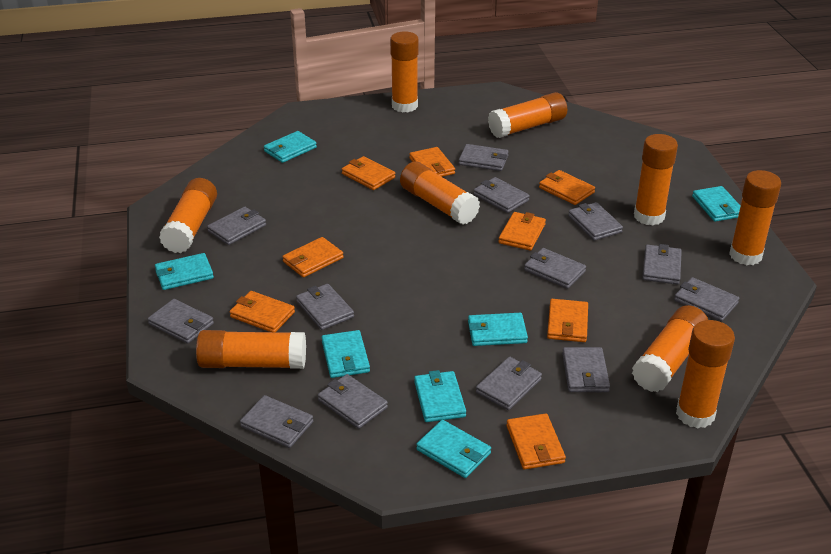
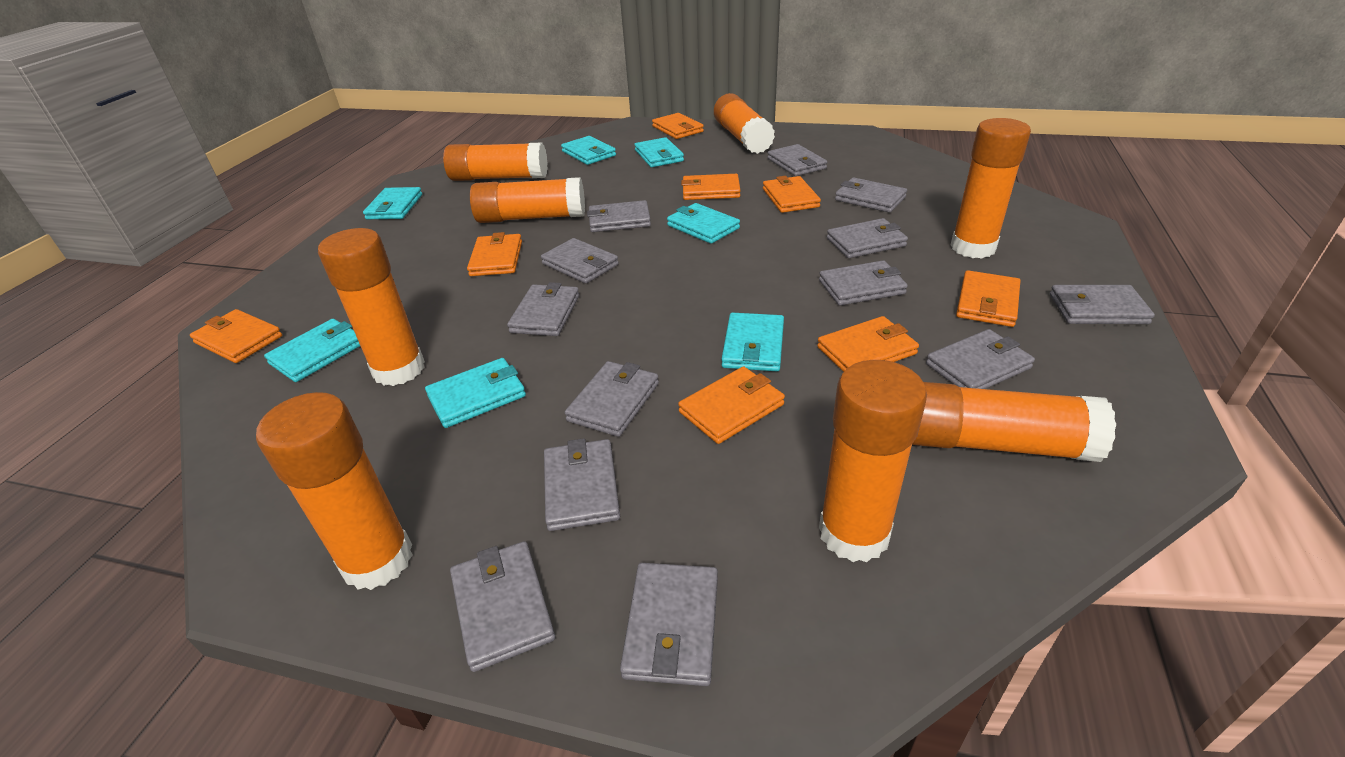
orange glue stick: [159,178,217,253] [196,330,306,369] [390,32,419,113] [400,161,480,225] [488,92,567,138] [632,305,708,392] [634,134,678,225] [676,320,735,428] [729,170,781,265] = 9 -> [256,392,413,590] [318,228,425,386] [443,143,548,181] [470,177,585,223] [714,93,775,154] [819,360,927,562] [912,382,1116,462] [951,118,1031,259] = 8

